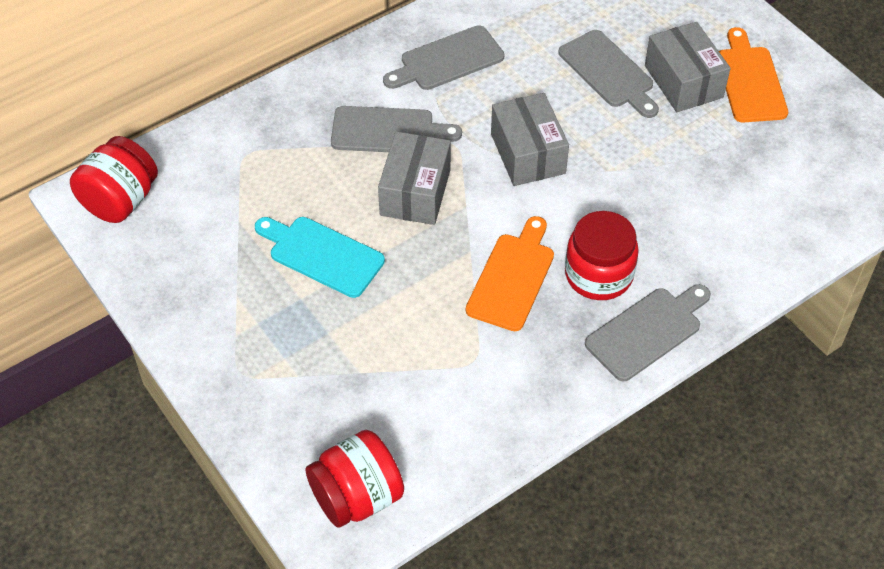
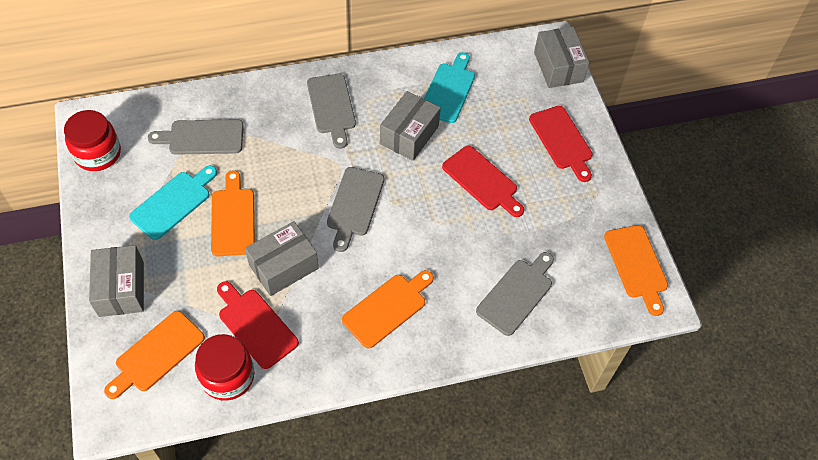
grey box: [378,131,451,225] [491,93,569,186] [645,22,731,112] = 3 -> [89,245,144,317] [245,221,319,296] [380,91,441,161] [534,27,589,88] = 4
orange cutting board: [466,216,554,331] [719,27,788,123] = 2 -> [104,311,205,399] [211,170,255,256] [342,270,434,349] [604,225,668,316] = 4
red cutting board: none = 0 -> [217,281,299,369] [442,145,524,217] [529,106,593,182] = 3
red jar: [70,136,158,223] [305,430,404,527] [565,211,639,300] = 3 -> [64,110,121,171] [195,334,254,401] = 2
turquoise cutting board: [255,217,385,298] = 1 -> [129,166,217,240] [424,52,475,123] = 2

